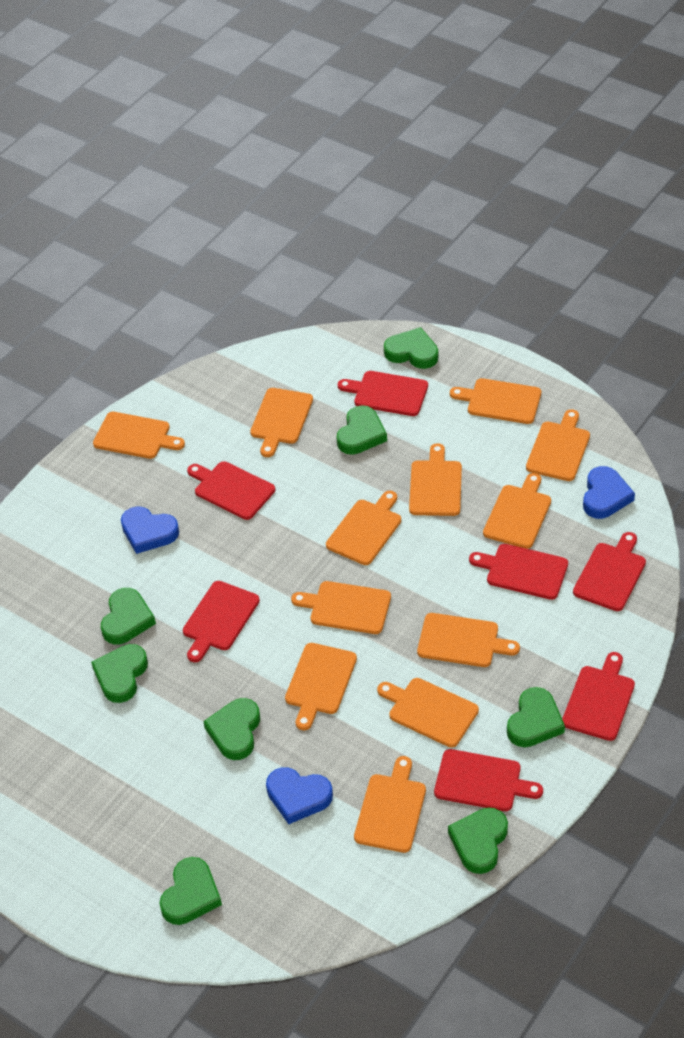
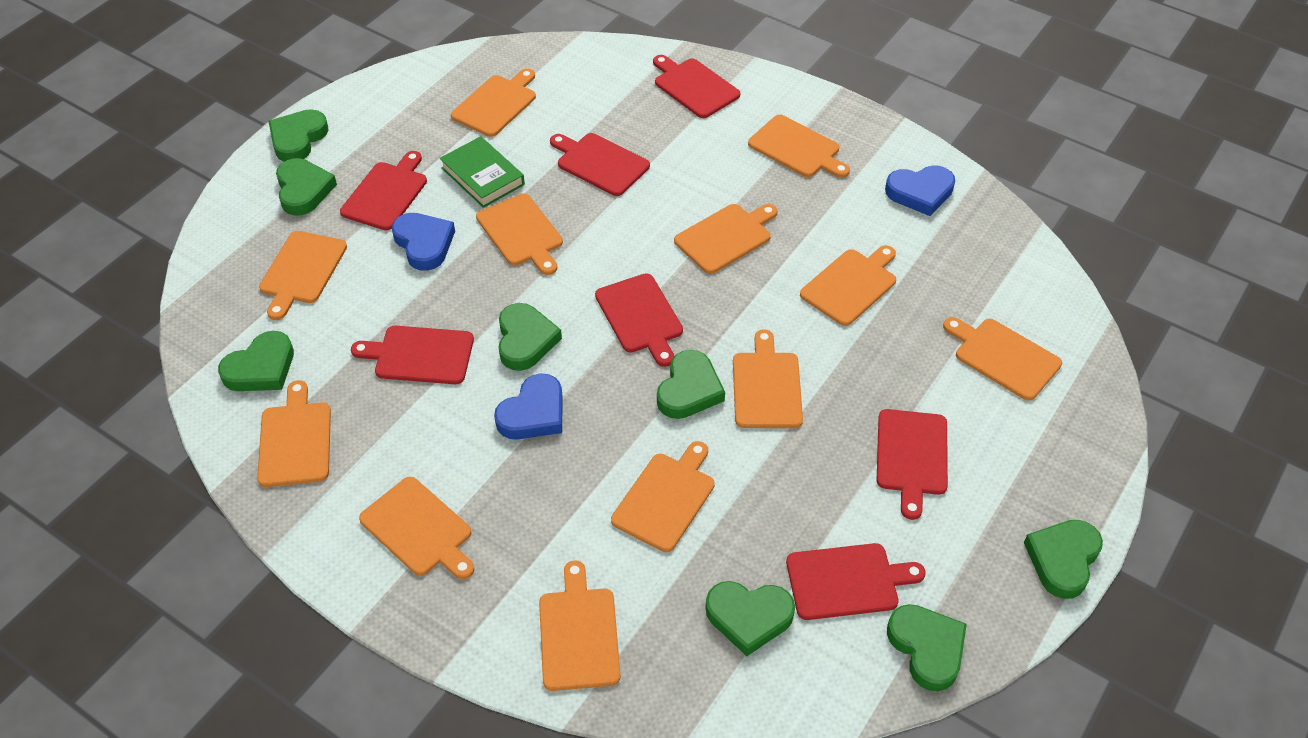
green book: none = 0 -> [440,136,525,208] = 1

